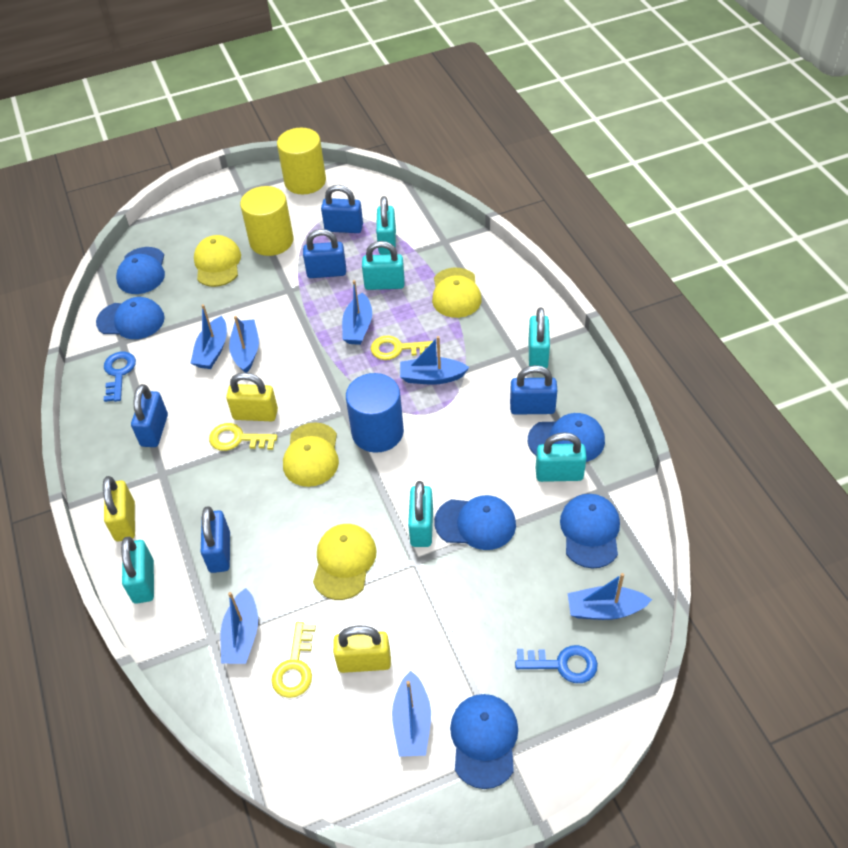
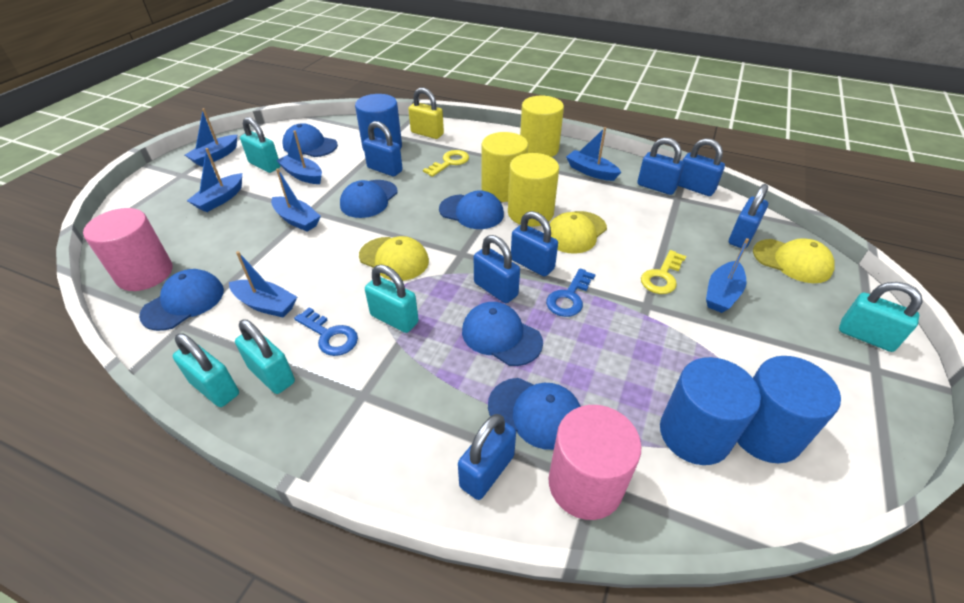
blue cylinder: [346,373,404,453] = 1 -> [355,94,402,150] [660,357,761,465] [737,356,841,463] = 3
blue padlock: [131,384,168,447] [201,506,230,573] [303,229,346,278] [321,185,363,233] [510,365,557,415] = 5 -> [363,121,403,176] [458,414,516,500] [474,235,520,303] [511,211,558,277] [637,137,684,195] [678,138,725,196] [729,184,768,248] = 7
pink cylinder: none = 0 -> [83,208,172,291] [549,405,641,520] = 2
turquoise padlock: [121,537,154,604] [362,241,405,290] [376,196,396,255] [408,481,433,547] [528,307,550,368] [536,432,587,482] = 6 -> [173,333,239,407] [235,320,295,394] [240,117,280,173] [365,265,419,333] [839,282,923,352] = 5
yellow cap: [194,235,241,287] [283,423,339,487] [313,524,377,600] [432,268,482,318] = 4 -> [359,236,429,281] [550,211,607,254] [753,238,834,283] = 3
yellow cylinder: [240,186,293,256] [277,128,326,194] = 2 -> [482,132,528,202] [508,153,559,227] [520,96,564,157] = 3
yellow key: [209,423,277,451] [271,622,316,698] [371,335,433,360] = 3 -> [423,150,469,177] [641,250,686,294] = 2
yellow padlock: [103,476,135,541] [226,372,278,421] [333,626,391,673] = 3 -> [408,88,444,139] = 1

